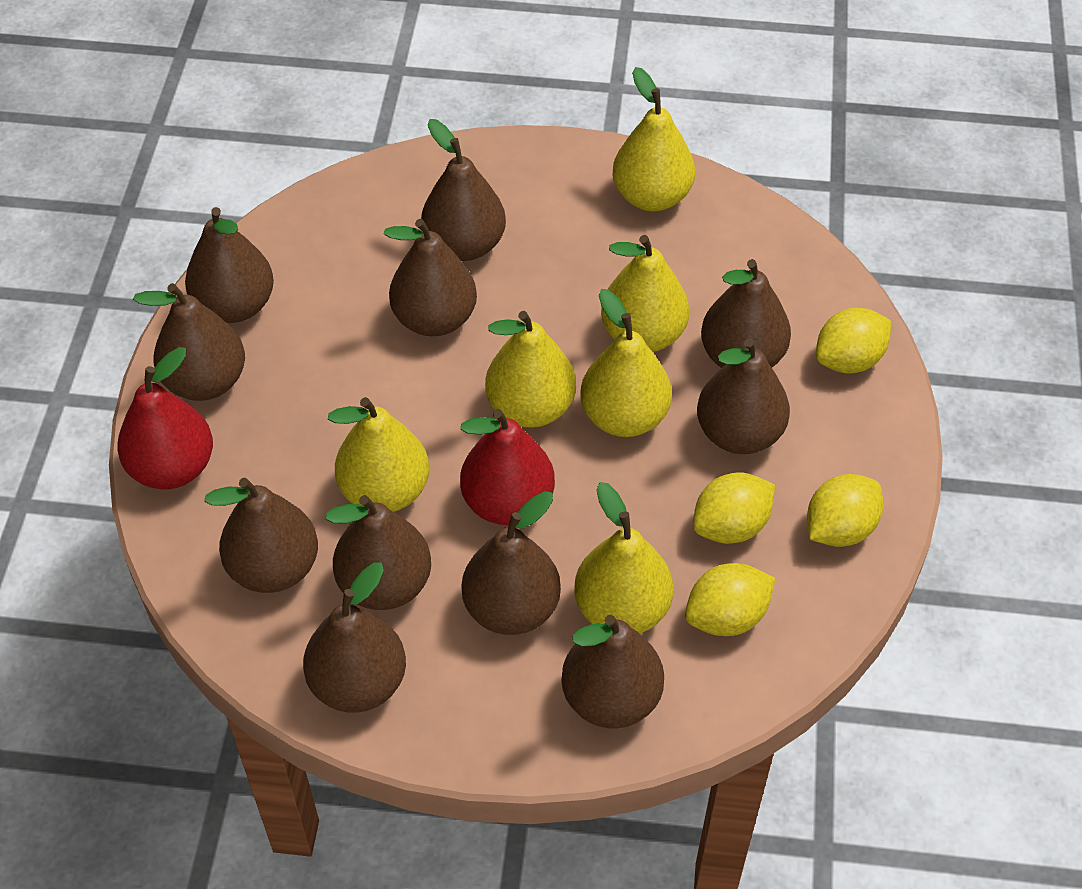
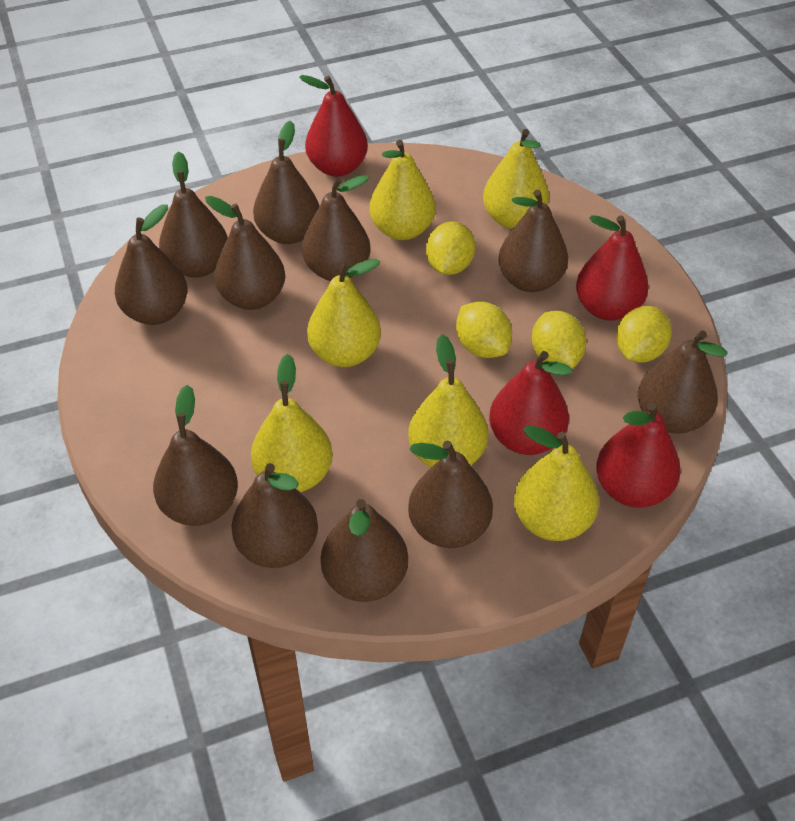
red pear: [117,347,213,489] [460,409,555,525] = 2 -> [299,75,368,177] [489,351,572,455] [576,215,649,321] [596,402,681,508] = 4

